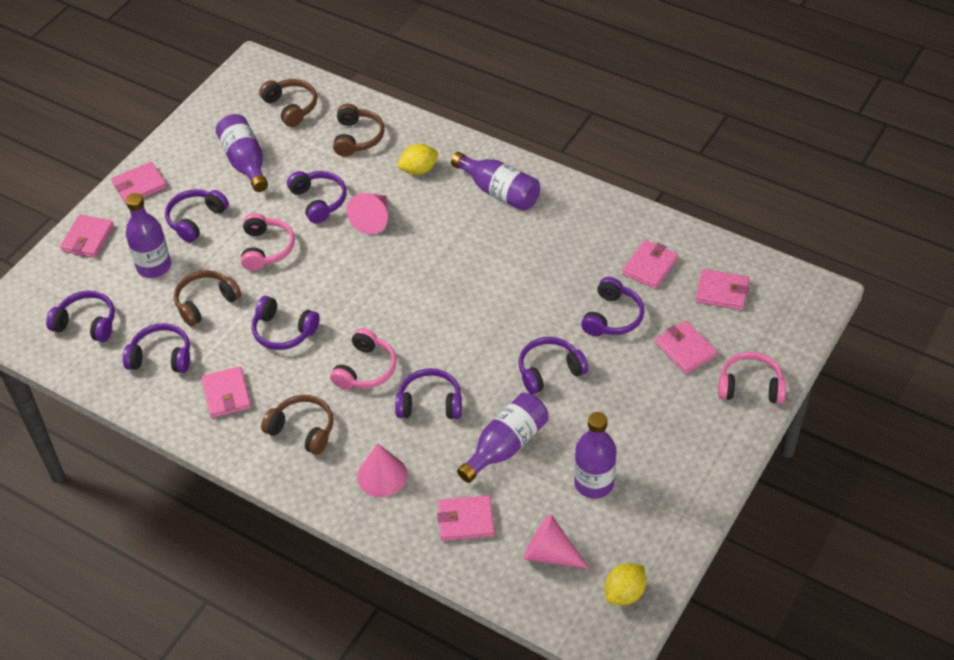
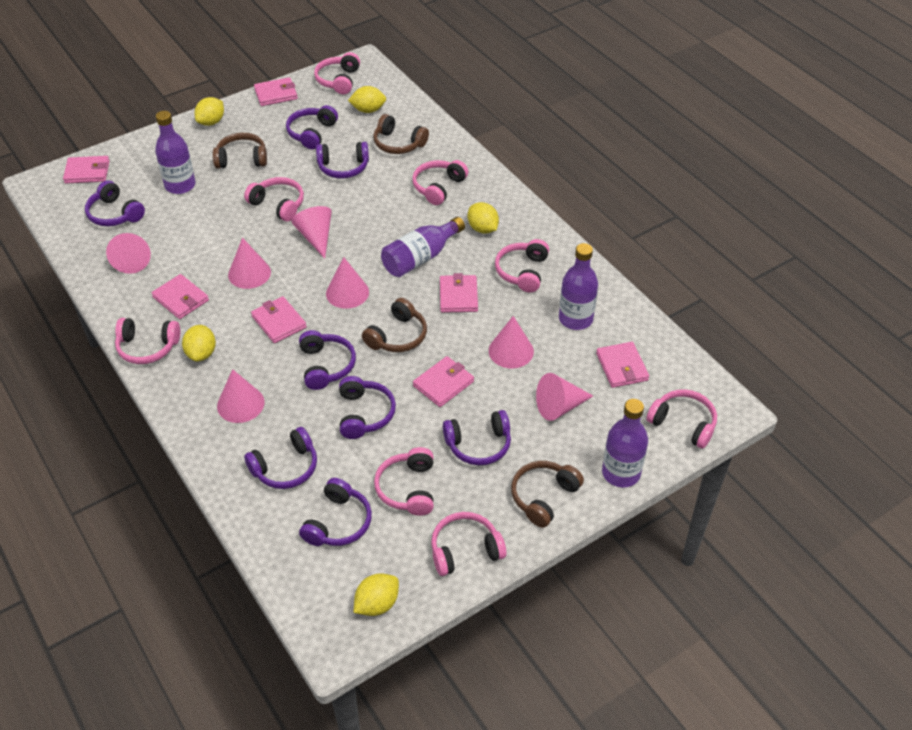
pink cone: [347,193,388,235] [357,443,407,497] [524,514,589,569] = 3 -> [106,233,151,274] [217,369,264,423] [228,238,271,289] [291,206,332,259] [326,257,369,309] [489,316,534,368] [536,373,593,421] = 7
pink headphones: [241,213,295,271] [330,328,396,390] [718,352,786,404] = 3 -> [115,318,180,364] [244,177,304,222] [314,52,360,94] [374,447,434,516] [412,160,469,205] [431,512,506,576] [495,239,549,292] [646,389,717,449] = 8
purple bottle: [126,193,171,278] [216,114,268,192] [451,152,540,211] [457,393,549,483] [574,412,617,499] = 5 -> [155,111,196,194] [381,217,465,277] [559,243,598,330] [602,399,648,487] = 4
yellow lemon: [397,144,438,175] [605,563,646,605] = 2 -> [182,325,216,362] [194,97,224,126] [348,86,386,113] [354,573,399,616] [468,202,499,234] = 5

